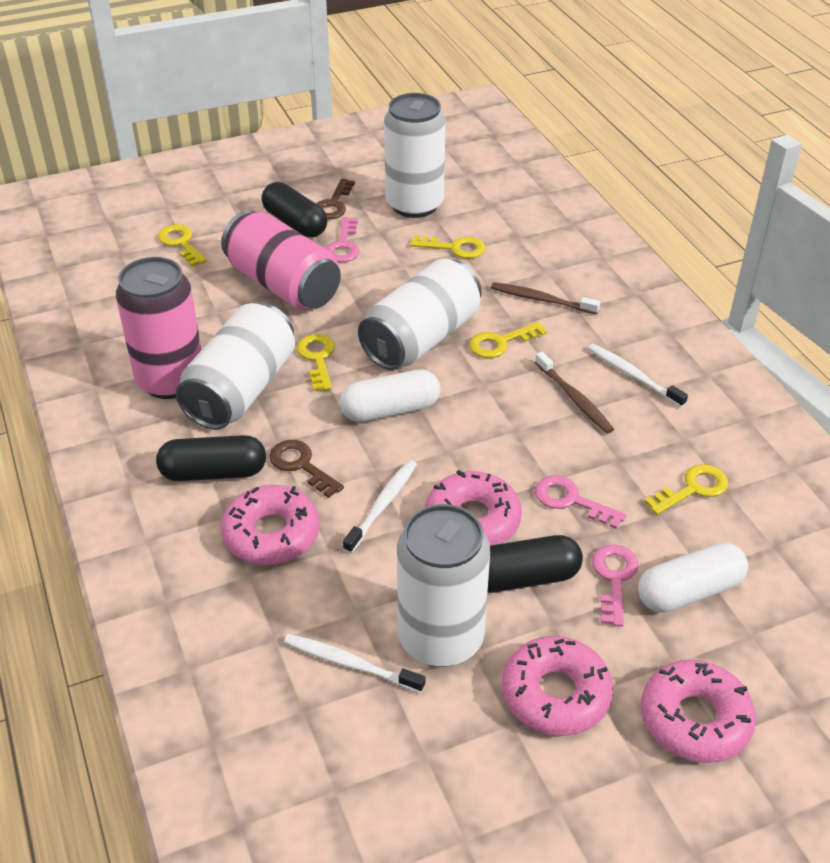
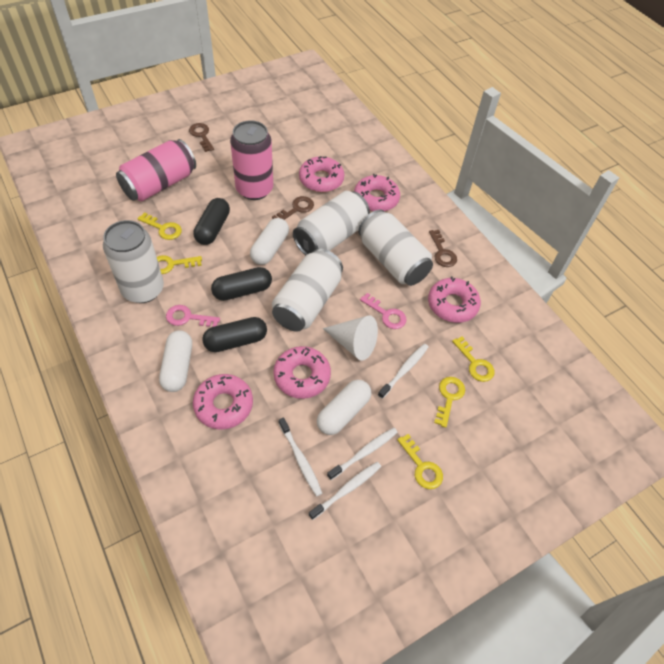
brown key: [269,440,344,498] [316,179,355,220] = 2 -> [189,123,214,152] [272,196,314,220] [429,230,457,267] = 3
brown toothbrush: [491,282,600,314] [535,351,614,433] = 2 -> none = 0
pink donut: [221,485,319,565] [425,470,522,546] [502,636,613,736] [641,660,756,763] = 4 -> [193,374,253,430] [273,346,331,399] [299,156,344,192] [354,174,400,211] [428,276,481,323] = 5
pink key: [325,217,359,263] [535,475,626,529] [592,544,639,627] = 3 -> [166,305,220,327] [360,293,406,329] = 2
white capsule: [340,369,440,422] [638,542,748,613] = 2 -> [159,330,192,392] [250,218,289,265] [317,380,371,435] = 3
white cone: none = 0 -> [322,315,378,361] = 1
white toothbrush: [284,634,425,693] [343,460,417,553] [588,344,688,407] = 3 -> [279,418,323,497] [308,462,381,520] [327,428,398,480] [378,344,429,399] = 4

